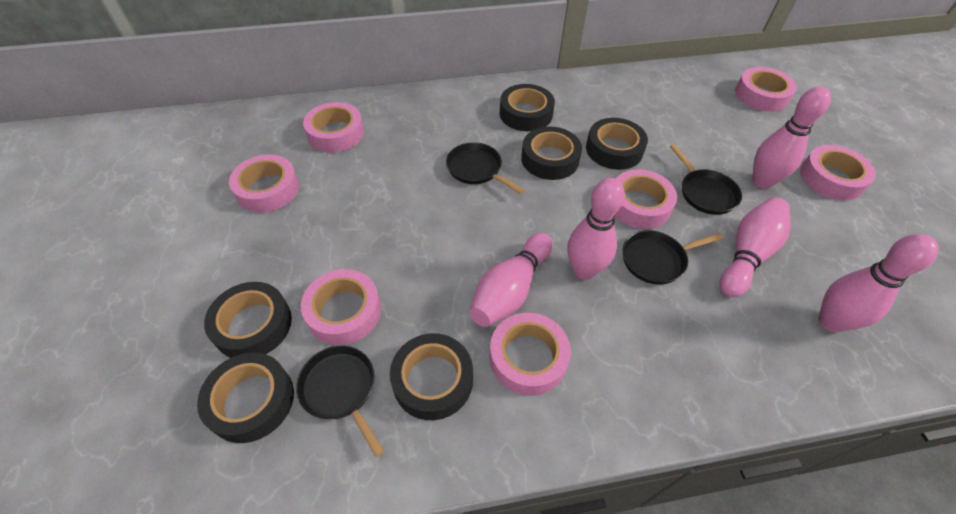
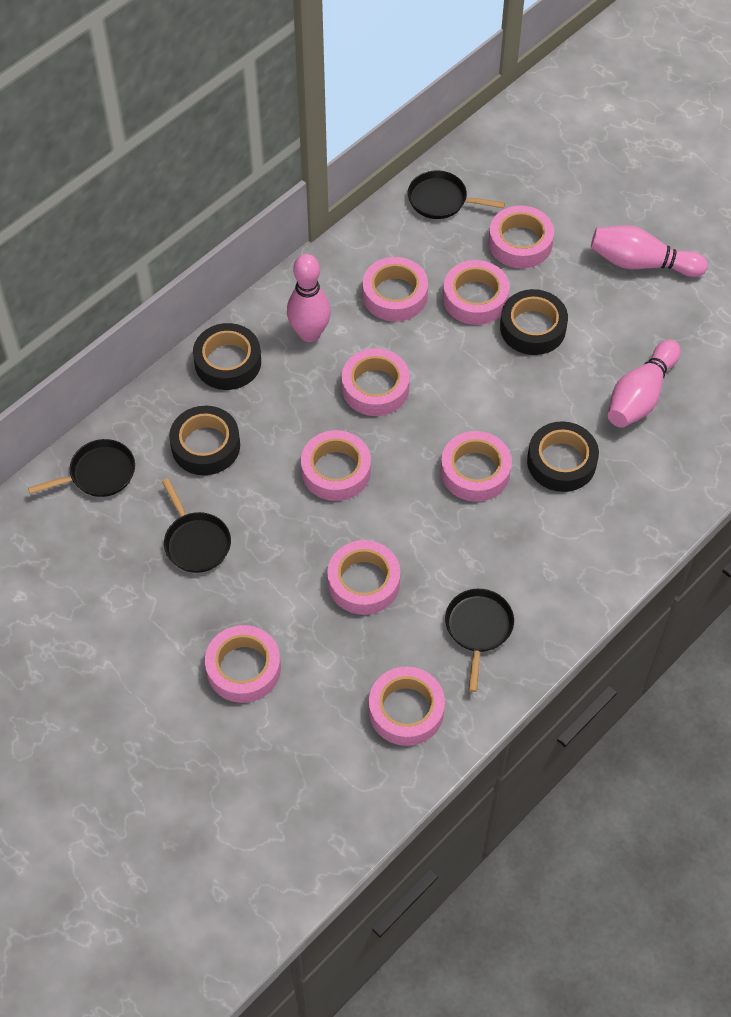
black tape: [197,352,294,443] [204,282,292,358] [390,333,473,420] [500,84,555,131] [521,127,582,180] [586,118,648,170] = 6 -> [169,406,240,475] [193,323,261,390] [500,289,568,355] [527,421,599,492] = 4
pink bowling pin: [469,233,553,327] [567,178,625,280] [720,197,790,297] [752,87,831,189] [818,234,939,332] = 5 -> [287,254,331,342] [591,225,708,277] [608,340,681,428] = 3
pink tape: [229,155,299,213] [301,269,381,345] [303,102,364,152] [490,313,571,396] [615,169,677,229] [735,67,797,112] [800,145,876,200] = 7 -> [205,625,281,703] [301,430,371,501] [327,540,400,615] [342,348,410,416] [363,257,428,321] [369,667,445,746] [441,431,512,502] [443,260,509,325] [489,205,554,268] = 9

